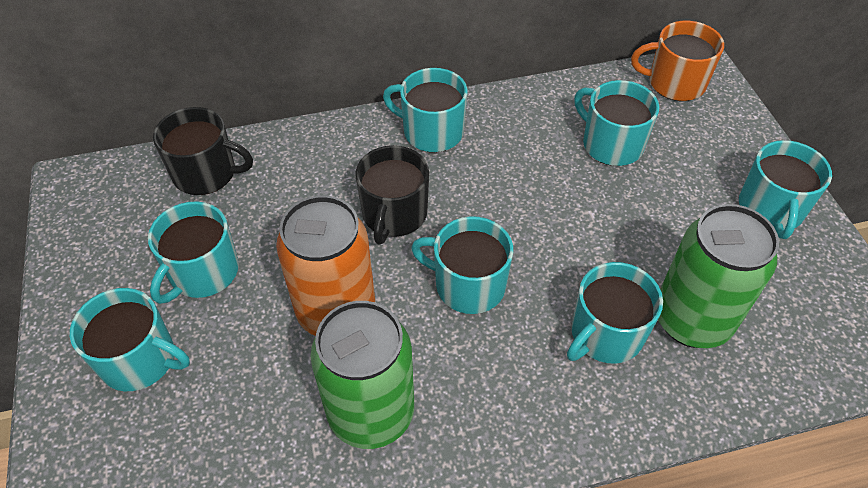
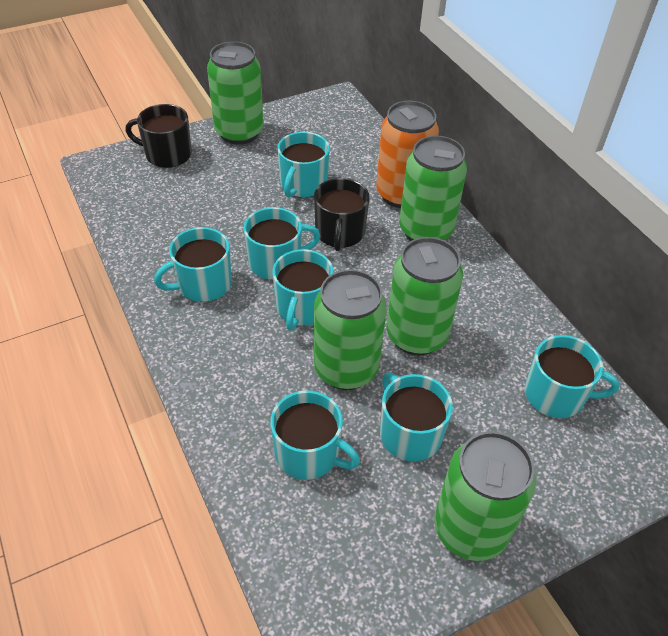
green can: [311,301,414,449] [658,204,779,348] = 2 -> [207,41,264,145] [314,269,387,390] [387,237,463,356] [399,136,467,241] [434,431,536,561] = 5
orange mug: [631,21,724,101] = 1 -> none = 0

